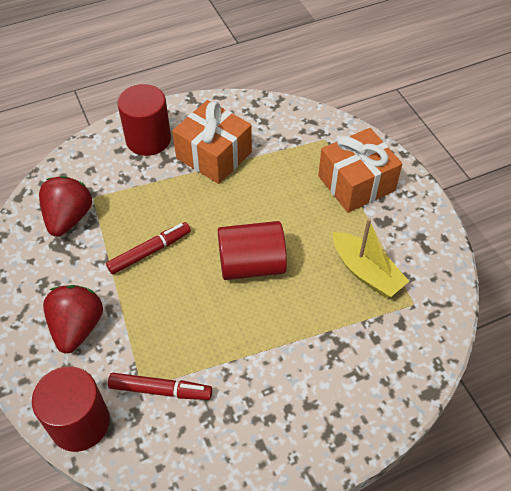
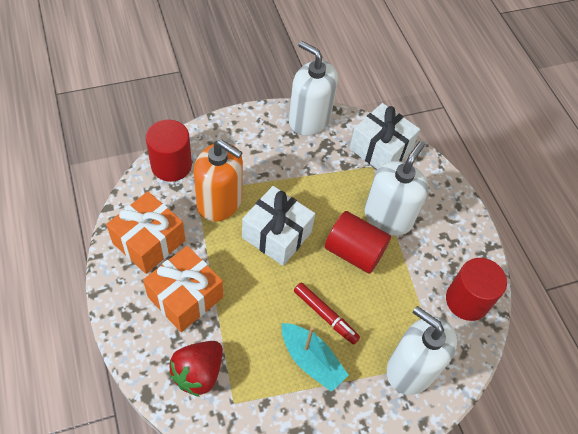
orange soap dispenser: none = 0 -> [194,139,243,222] = 1
red marker: [106,222,191,275] [108,373,212,400] = 2 -> [294,283,360,345] = 1
red strawberry: [39,176,92,237] [43,285,103,353] = 2 -> [169,341,223,397] = 1
turquoise boat: none = 0 -> [282,323,349,392] = 1
white gift: none = 0 -> [242,186,315,266] [349,103,420,170] = 2
white soap dispenser: none = 0 -> [289,41,338,136] [364,141,429,236] [387,306,457,395] = 3
yellow boat: [333,218,409,297] = 1 -> none = 0

